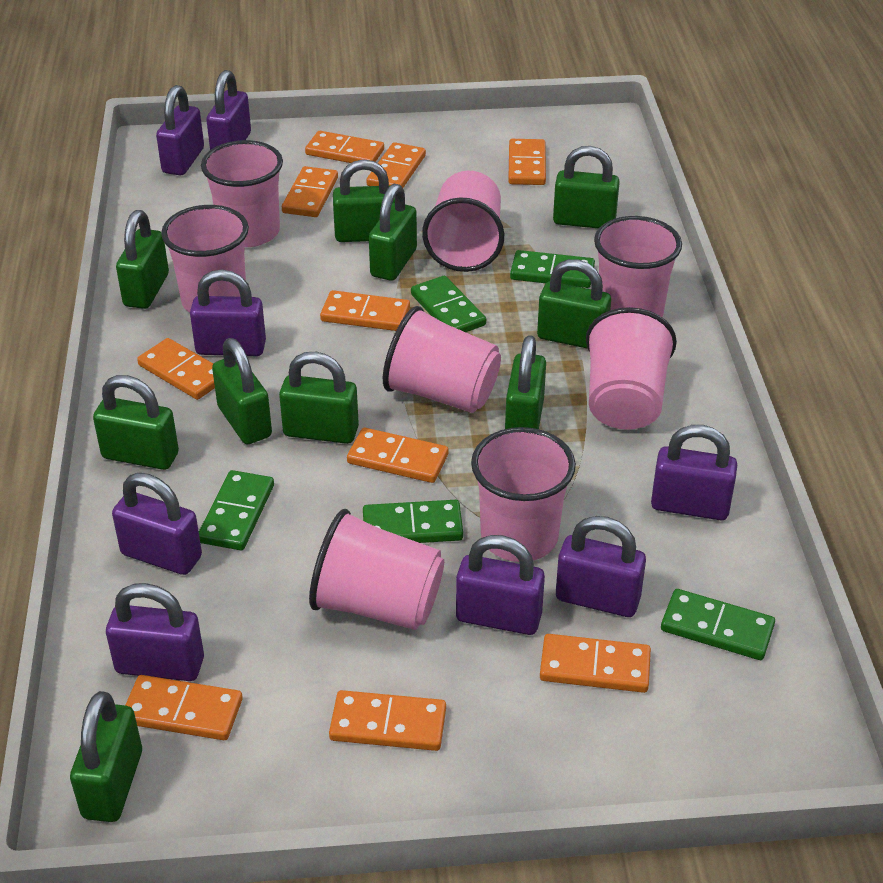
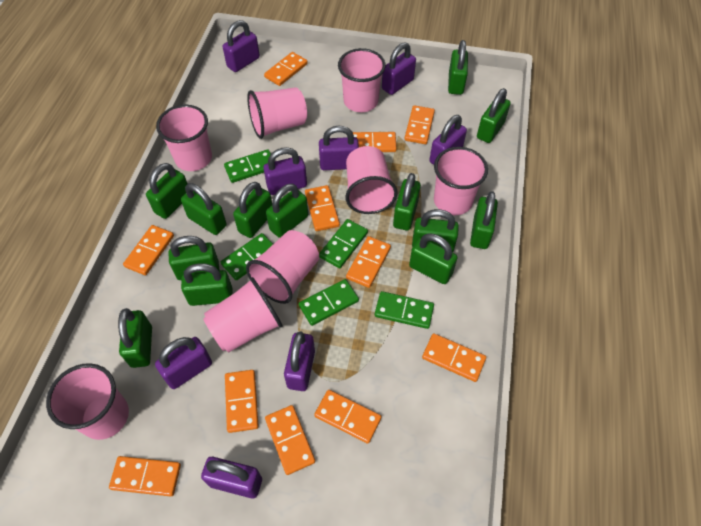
green padlock: [70,691,142,822] [93,375,179,470] [116,210,169,309] [212,338,272,444] [279,352,359,444] [333,159,395,242] [369,184,417,281] [505,335,546,429] [537,259,611,349] [553,146,620,228] = 10 -> [118,308,152,368] [146,163,188,219] [169,236,219,280] [181,183,227,235] [181,263,233,306] [233,182,272,238] [266,184,308,238] [393,173,421,231] [409,234,458,284] [412,209,459,252] [448,40,468,95] [470,191,498,249] [477,88,511,143] = 13
orange domino: [126,675,243,740] [137,338,215,400] [282,166,338,217] [305,131,384,163] [320,290,410,331] [329,690,446,751] [347,428,448,483] [366,142,426,188] [508,139,546,185] [540,634,651,693] = 10 -> [109,456,181,497] [123,225,174,275] [225,370,259,433] [264,52,308,86] [265,405,315,475] [305,185,340,231] [314,390,382,444] [346,236,391,288] [353,132,397,152] [405,105,435,144] [422,333,486,382] = 11

